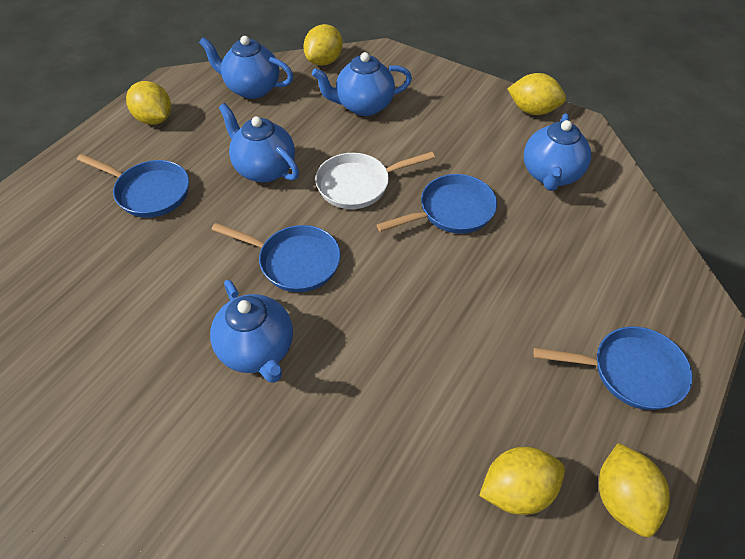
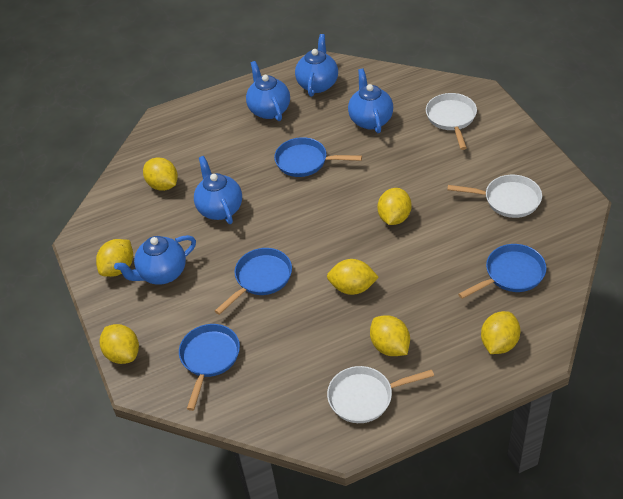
white pan: [315,152,435,209] = 1 -> [327,366,434,423] [426,93,477,150] [447,175,542,218] = 3
yellow lemon: [126,81,171,125] [303,24,343,66] [479,447,565,515] [507,73,566,115] [599,443,670,537] = 5 -> [96,239,133,277] [99,324,139,364] [143,157,178,191] [327,259,379,295] [370,315,410,356] [378,188,411,225] [481,311,520,354] = 7

